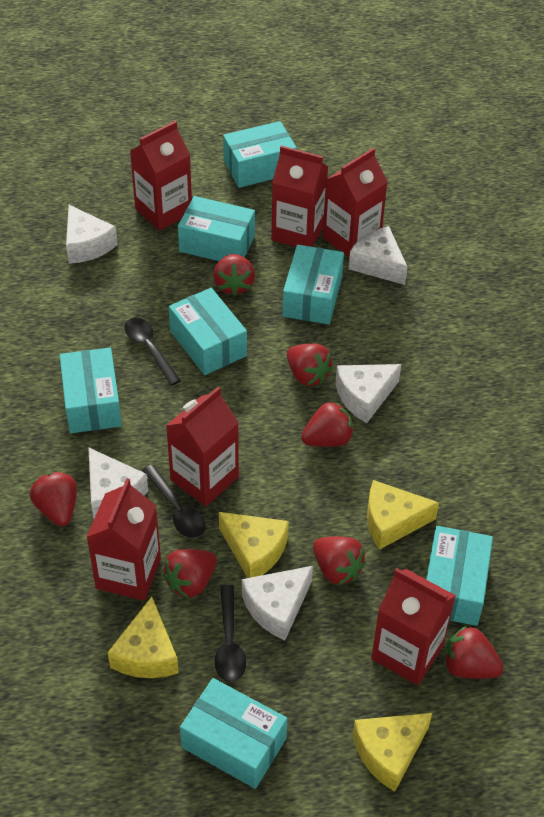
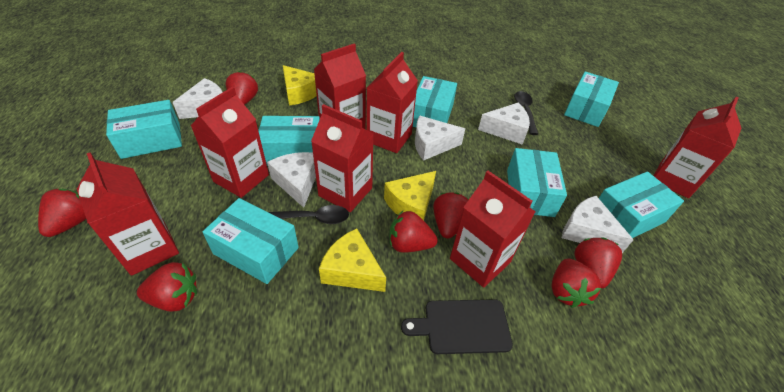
black cutting board: none = 0 -> [401,299,513,354] = 1
black spoon: [124,317,181,386] [143,464,206,538] [214,585,246,682] = 3 -> [268,205,349,224] [514,91,538,135] = 2
red carton: [87,478,161,601] [130,121,192,231] [166,387,239,506] [271,146,328,247] [323,148,388,258] [371,568,456,685] = 6 -> [77,152,179,276] [191,87,269,198] [311,104,373,212] [314,43,366,129] [366,52,418,153] [450,171,536,288] [654,97,741,198] = 7
yellow cheese: [108,597,179,678] [219,512,289,578] [353,713,432,792] [367,480,439,550] = 4 -> [283,65,317,106] [319,229,386,292] [384,171,436,220] = 3

